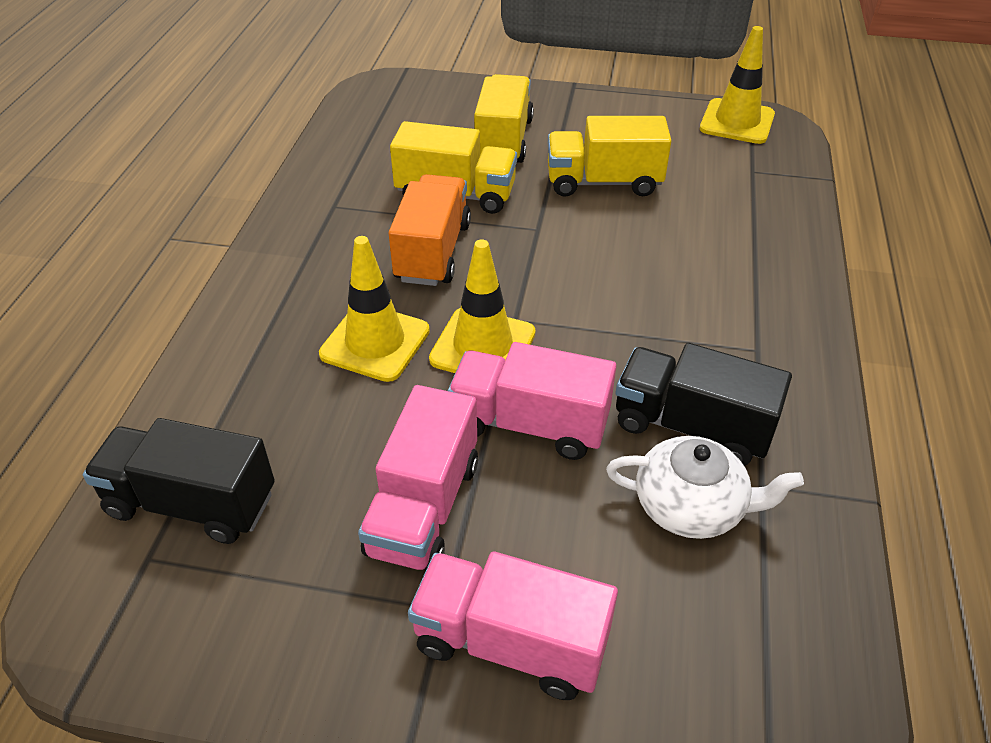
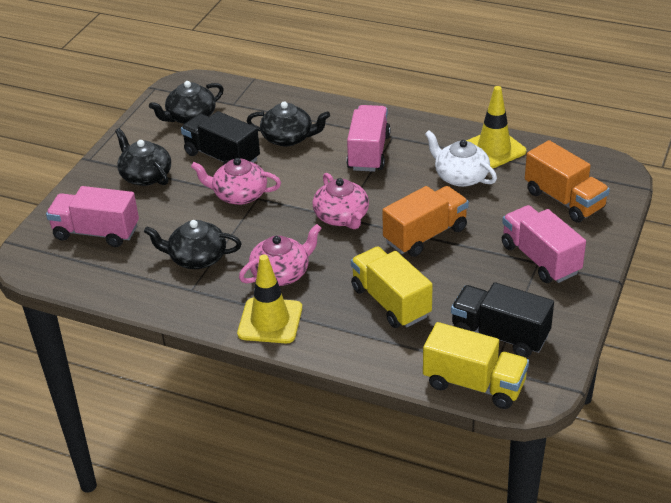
black teapot: none = 0 -> [115,128,171,186] [144,220,242,269] [149,81,224,124] [247,101,330,147] = 4
orange truck: [389,174,471,286] = 1 -> [382,186,469,257] [525,140,610,223] = 2
pink teapot: none = 0 -> [191,158,281,205] [239,224,322,286] [313,173,369,229] = 3
yellow traffic cone: [319,236,430,382] [429,239,536,373] [700,26,775,144] = 3 -> [237,255,302,343] [466,86,526,168] = 2
yellow truck: [390,121,517,214] [474,74,534,163] [548,116,671,196] = 3 -> [351,247,433,328] [423,322,529,409] = 2

